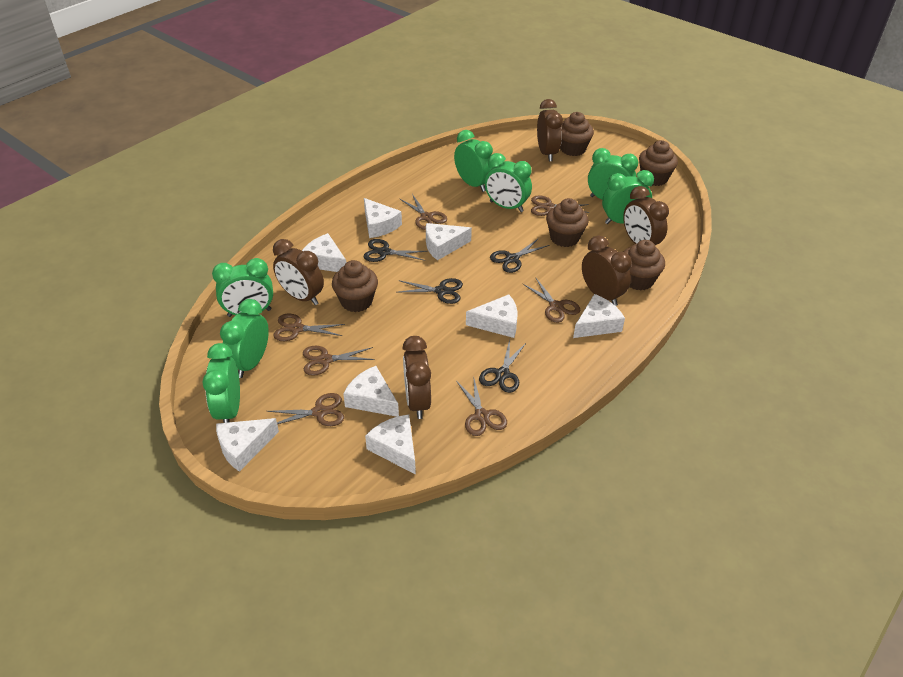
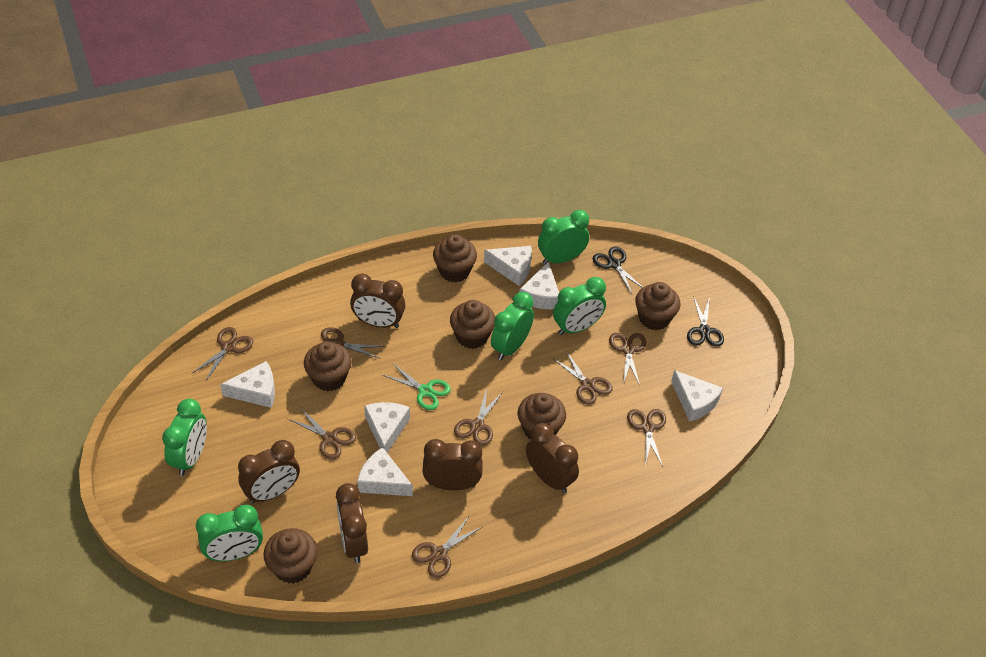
black scissors: [363,239,428,262] [398,278,463,304] [479,339,526,393] [490,238,549,273] = 4 -> [593,247,643,294] [687,296,724,347] = 2
brown cupcake: [332,260,378,312] [546,198,589,247] [560,112,594,156] [623,240,665,290] [639,140,678,186] = 5 -> [263,528,318,584] [304,341,352,392] [433,234,477,282] [450,300,495,349] [518,393,566,439] [635,282,680,330] = 6
brown scissors: [267,393,344,426] [273,314,345,341] [303,346,375,376] [400,194,447,230] [456,379,507,436] [522,277,580,323] [531,195,589,216] = 7 -> [192,327,253,381] [288,408,356,459] [321,327,385,359] [412,516,482,578] [454,388,503,446] [552,351,613,405] [609,333,646,385] [627,409,666,467] = 8
green clock: [202,343,240,423] [212,258,273,317] [220,299,269,378] [454,130,493,192] [485,153,532,212] [588,148,638,200] [602,170,654,224] = 7 -> [162,399,207,476] [196,505,263,561] [491,292,534,360] [538,210,589,265] [553,277,606,335] = 5
green scissors: none = 0 -> [383,363,451,410] = 1
white cheese: [216,418,279,472] [302,233,346,272] [343,366,399,417] [364,198,402,238] [365,414,416,475] [426,223,472,261] [466,294,518,338] [573,294,625,338] = 8 -> [220,361,275,408] [357,447,413,496] [364,402,410,453] [484,246,532,286] [519,262,559,309] [671,370,723,422] = 6

